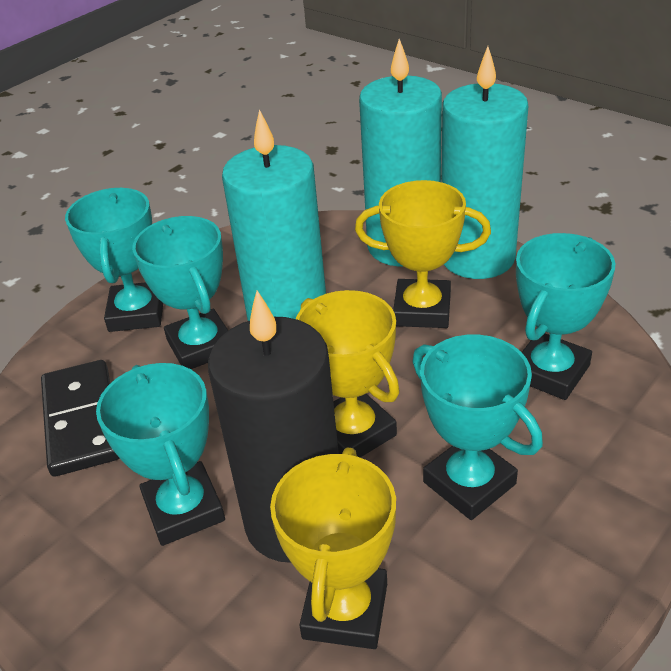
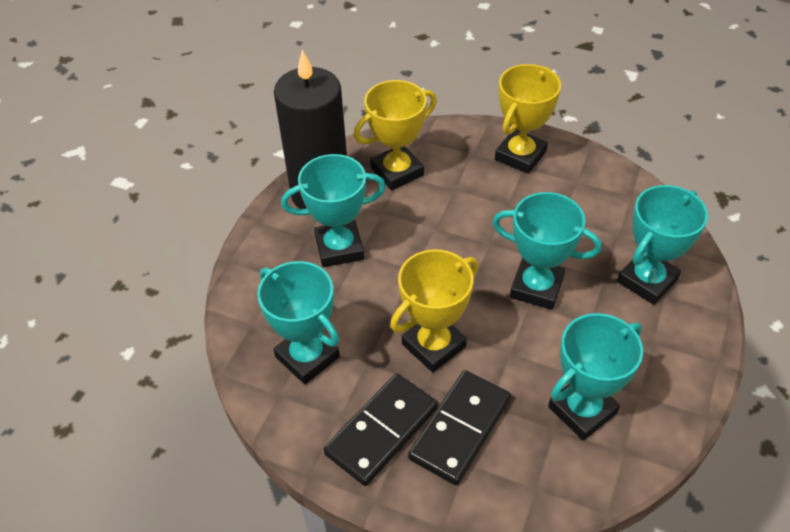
black domino: [41,360,120,477] = 1 -> [324,374,438,486] [408,370,511,485] = 2
turquoise candle: [222,109,326,321] [359,39,442,267] [441,46,528,279] = 3 -> none = 0

